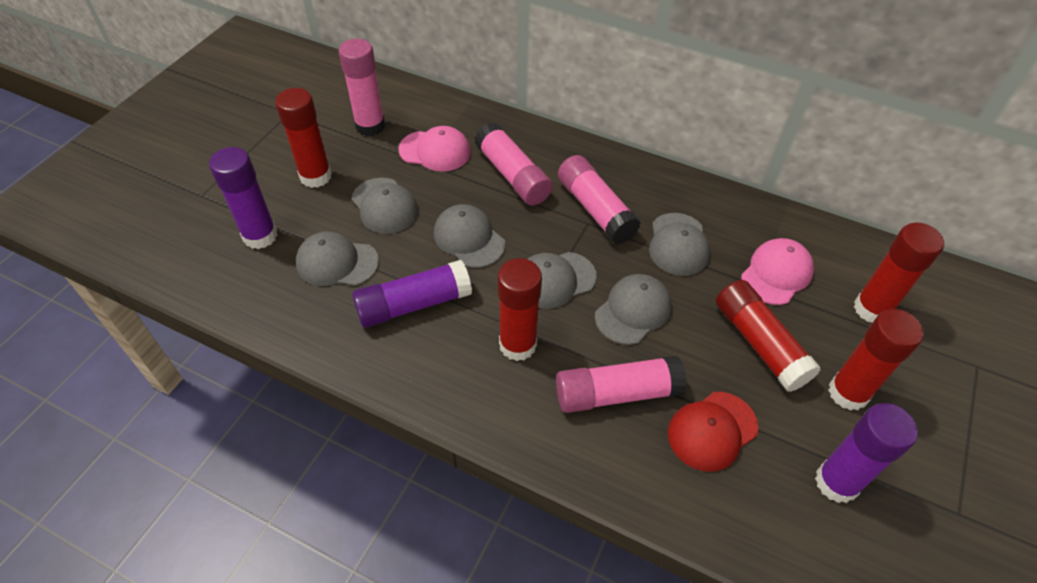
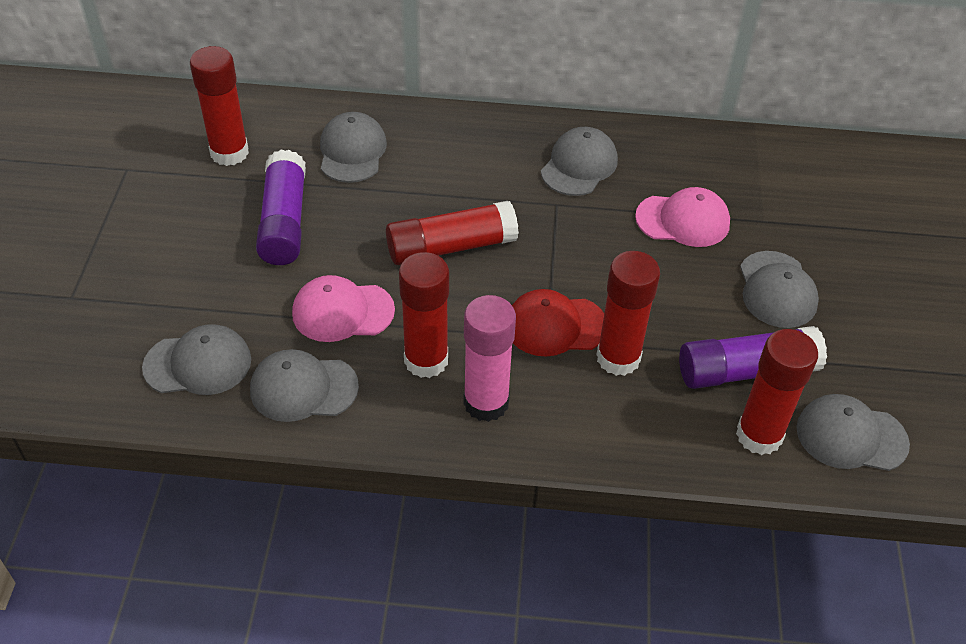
pink glue stick: [339,39,385,136] [475,123,553,205] [556,355,687,413] [558,155,641,244] = 4 -> [463,295,516,422] = 1
purple glue stick: [209,147,278,249] [352,260,472,328] [815,403,918,503] = 3 -> [256,150,306,265] [679,326,827,389] = 2

